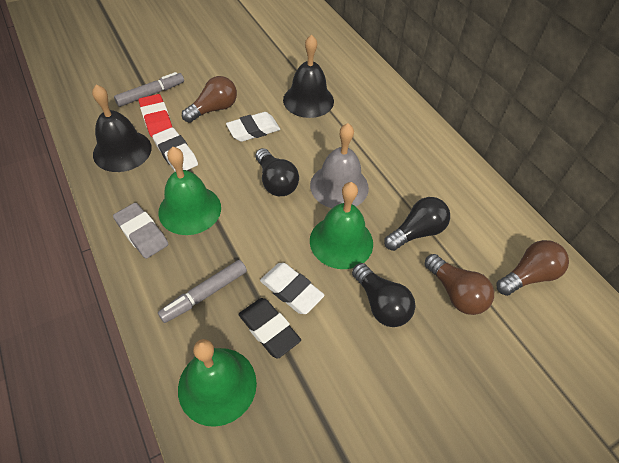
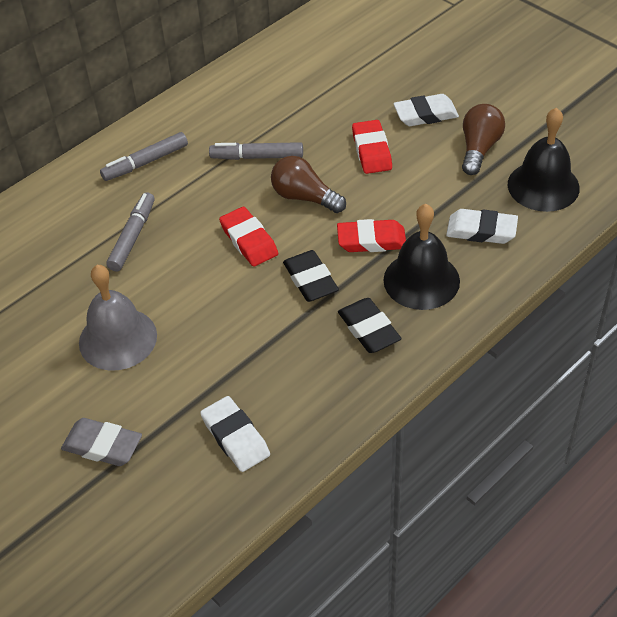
black eraser: [238,298,301,359] = 1 -> [283,250,339,302] [338,298,402,353] = 2
black light bulb: [256,148,299,196] [352,263,415,327] [384,197,450,251] = 3 -> none = 0
brown light bulb: [182,76,237,123] [425,254,494,315] [497,240,569,296] = 3 -> [271,156,346,213] [462,104,505,175] = 2
green bell: [158,147,221,235] [178,339,257,427] [310,182,373,269] = 3 -> none = 0
grey marker: [114,72,184,107] [158,260,247,323] = 2 -> [100,132,188,181] [106,192,155,271] [209,142,303,160] = 3
red eraser: [139,94,172,137] = 1 -> [219,207,278,267] [337,219,406,252] [352,120,392,174] = 3

